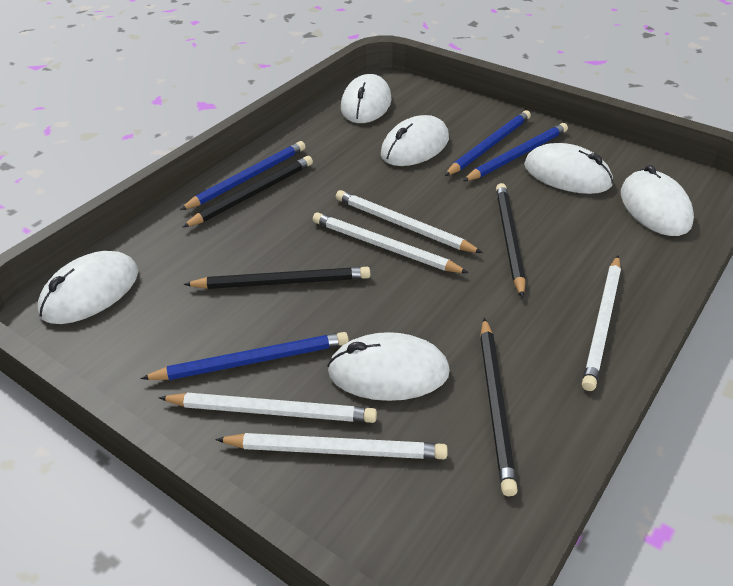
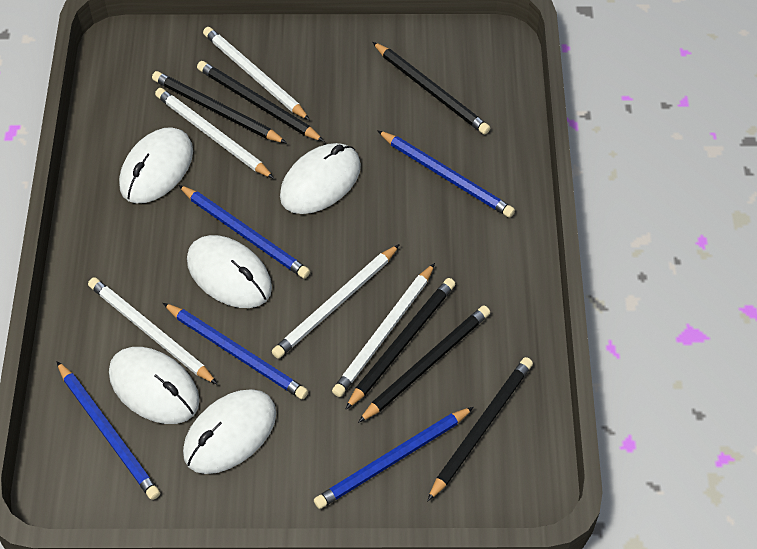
black pencil: [182,156,313,228] [184,267,370,289] [480,318,518,496] [496,183,526,298] = 4 -> [152,71,287,143] [197,61,325,142] [345,278,455,410] [358,305,490,423] [373,42,490,134] [428,357,533,501] = 6
blue pencil: [140,332,349,380] [180,141,306,210] [445,110,531,176] [463,123,568,181] = 4 -> [56,361,160,500] [163,303,308,400] [178,185,310,279] [314,407,474,509] [377,130,515,218] = 5
white mouse: [38,251,138,324] [327,332,450,401] [341,74,392,123] [381,115,449,166] [524,143,613,194] [621,165,694,236] = 6 -> [109,347,200,424] [119,127,193,203] [183,389,276,474] [187,235,272,308] [280,143,361,214] = 5

